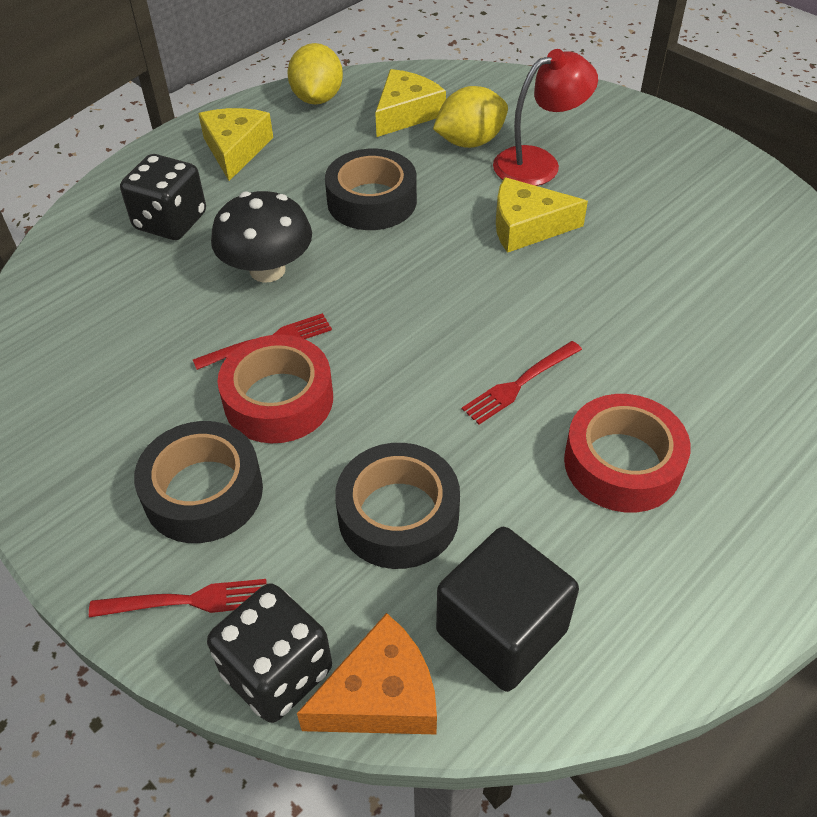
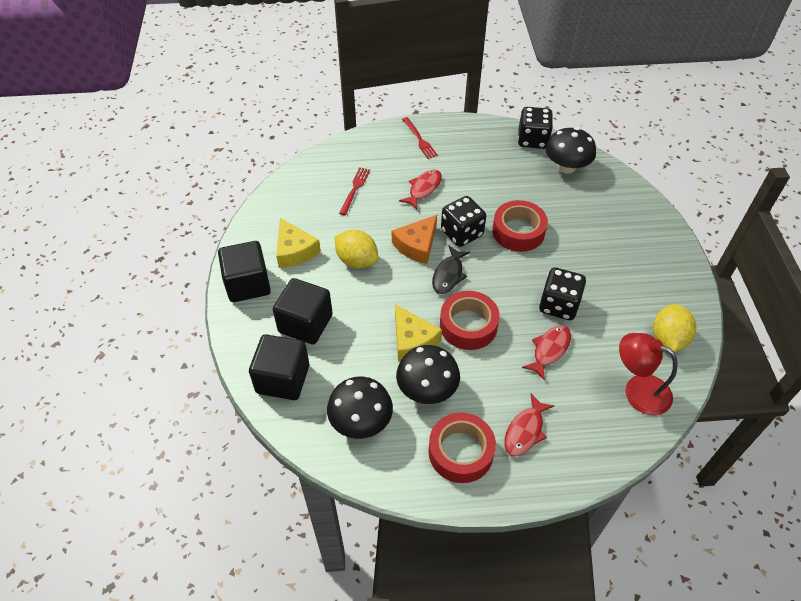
black cube: [436,527,579,692] = 1 -> [218,241,271,302] [249,334,309,400] [273,278,333,345] = 3
black dice: [120,154,206,240] [207,583,332,723] = 2 -> [441,196,486,247] [518,107,553,149] [539,267,586,320] = 3
black fish: none = 0 -> [432,246,470,294] = 1
black mushroom: [211,191,312,283] = 1 -> [327,377,393,439] [396,345,460,404] [545,127,596,174] = 3
black tape: [134,421,263,543] [325,149,417,230] [335,443,460,569] = 3 -> none = 0
red fish: none = 0 -> [399,170,442,210] [504,394,555,456] [522,325,571,381] = 3
red fork: [89,579,266,618] [193,313,332,370] [462,341,582,425] = 3 -> [339,167,370,215] [402,117,438,159] = 2
red tape: [218,335,333,443] [564,394,691,513] = 2 -> [429,412,496,483] [440,291,500,350] [492,200,548,252] = 3
yellow cheese: [198,108,273,181] [375,69,446,137] [496,177,588,253] = 3 -> [276,218,321,268] [395,304,442,362] = 2

